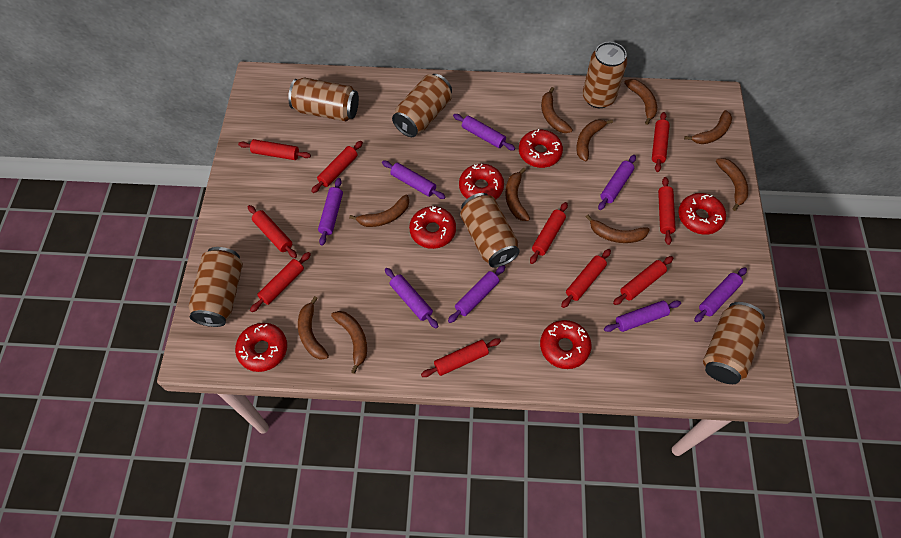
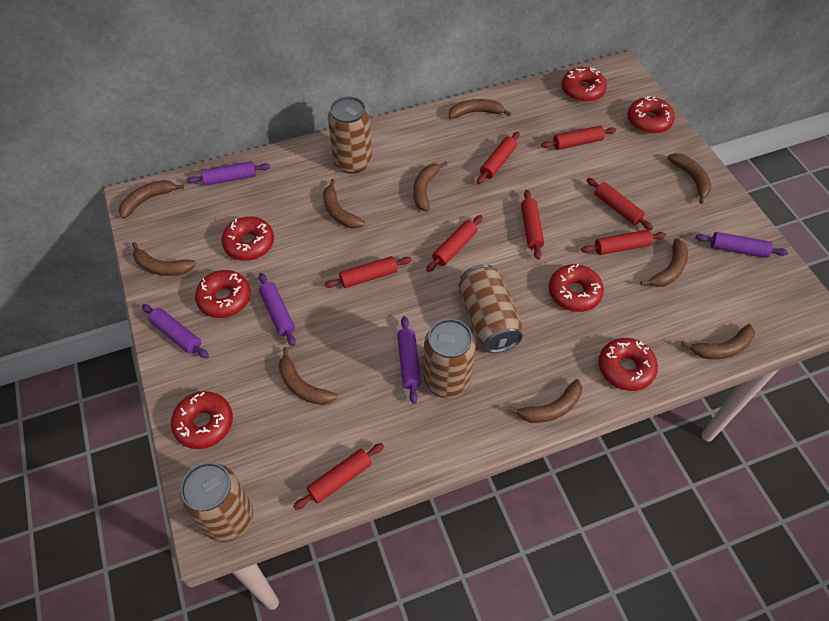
brown can: [188,247,243,327] [288,78,359,121] [392,74,452,137] [460,193,520,268] [582,42,627,108] [703,302,765,384] = 6 -> [180,462,253,542] [328,96,372,174] [423,319,476,398] [458,264,523,353] = 4
purple rolling pin: [318,178,343,246] [382,161,445,199] [385,268,439,328] [448,265,505,323] [453,114,515,151] [598,155,636,210] [604,301,681,332] [694,268,747,322] = 8 -> [142,304,209,358] [187,161,270,186] [259,273,296,346] [397,316,421,404] [696,232,788,258] = 5
red donut: [235,323,287,372] [409,206,456,249] [459,164,504,200] [519,129,563,168] [540,320,591,369] [678,193,726,235] = 6 -> [171,391,233,449] [195,270,251,318] [221,216,274,261] [549,264,604,312] [562,67,607,102] [598,338,658,391] [627,96,675,134] = 7
red rolling pin: [238,139,311,160] [248,205,297,258] [250,252,311,312] [311,141,363,193] [421,338,501,377] [530,202,568,264] [561,249,611,308] [613,256,673,305] [652,112,670,172] [658,177,676,245] = 10 -> [293,443,384,510] [324,256,411,288] [426,215,483,272] [477,132,520,184] [521,190,544,260] [541,126,616,150] [581,230,666,255] [587,178,653,230] = 8

